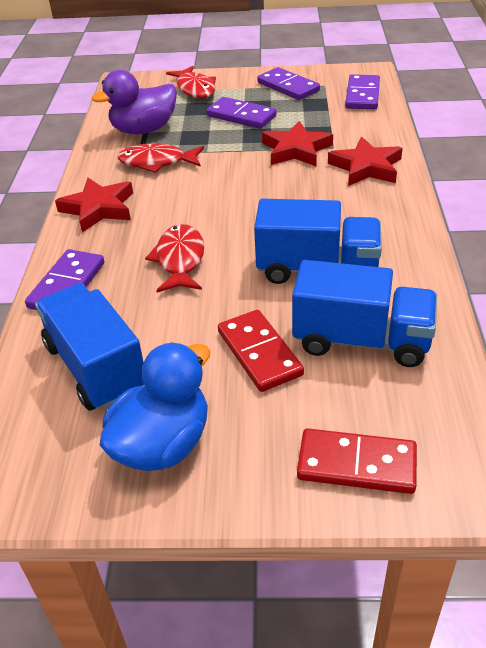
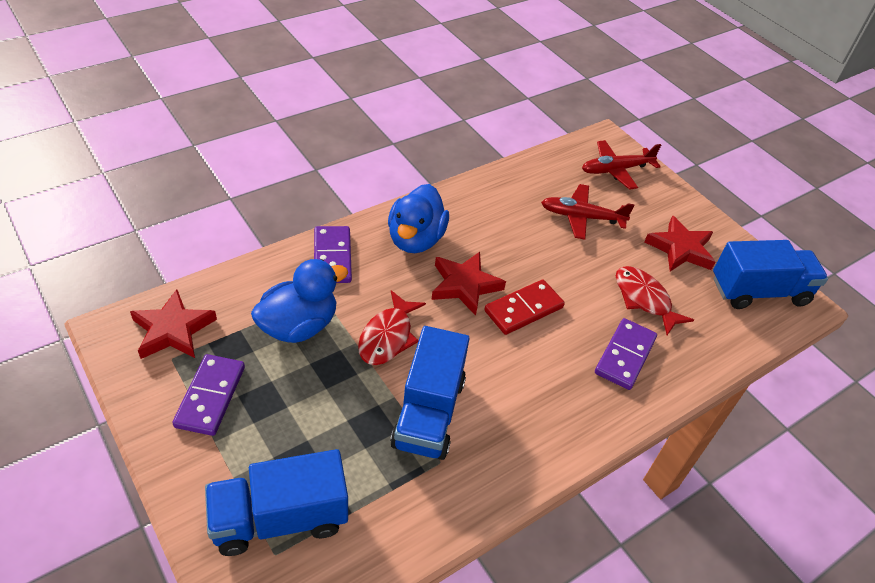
blue duck: [100,342,210,471] = 1 -> [251,259,348,343] [388,184,449,253] = 2
purple domino: [25,249,104,310] [206,97,277,129] [257,67,320,100] [345,74,380,109] = 4 -> [172,354,245,436] [314,226,352,283] [595,318,657,390] = 3
purple duck: [92,70,177,134] = 1 -> none = 0
red domino: [218,310,304,392] [297,428,417,494] = 2 -> [484,280,565,335] = 1
red fish: [117,143,204,173] [145,224,204,293] [166,66,216,98] = 3 -> [358,290,426,365] [616,266,694,335] = 2
red plane: none = 0 -> [541,184,634,240] [582,140,661,190] = 2

